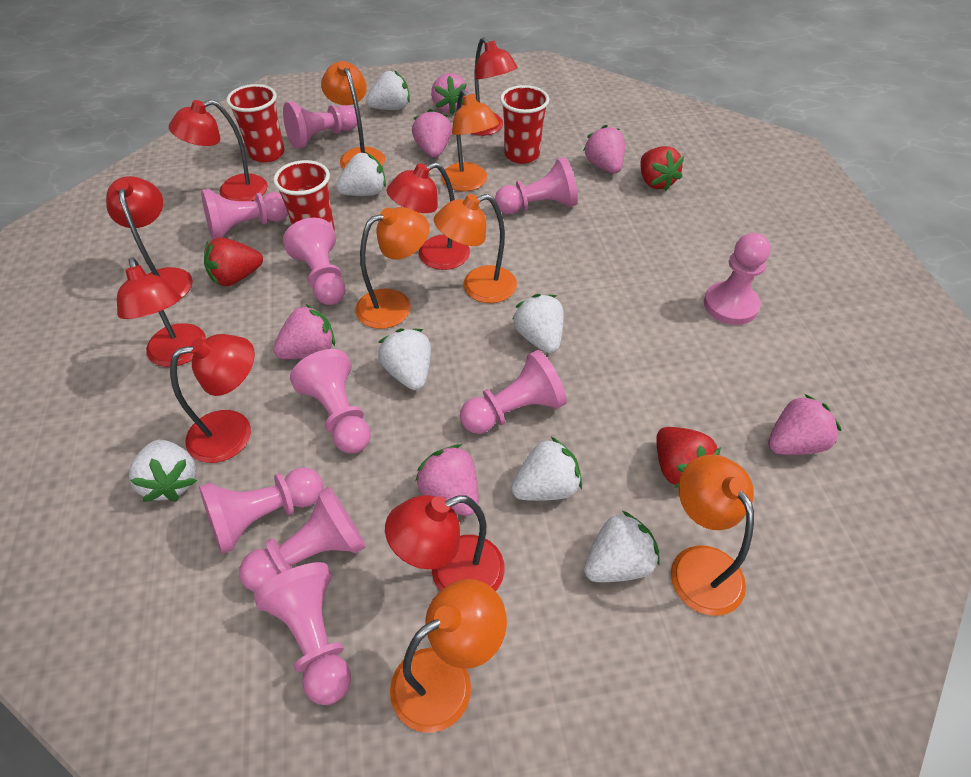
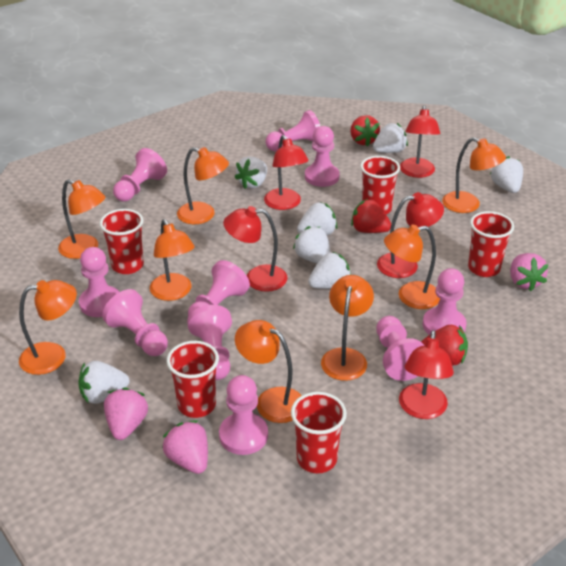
orange lamp: [321,61,385,169] [355,207,429,329] [390,579,507,733] [434,194,517,303] [441,89,499,191] [671,454,754,616] = 6 -> [19,280,77,375] [58,179,105,259] [150,219,195,301] [177,147,229,224] [235,320,302,423] [321,275,374,381] [384,224,440,309] [442,137,506,213] = 8
pink strawberry: [273,304,335,359] [412,109,452,157] [415,444,478,516] [431,73,469,115] [583,125,625,174] [768,394,841,455] = 6 -> [104,387,148,440] [162,420,208,474] [510,253,549,291] = 3
red cup: [227,84,284,163] [273,160,335,231] [500,85,549,164] = 3 -> [100,209,144,274] [167,341,219,418] [291,392,347,473] [360,156,400,214] [468,211,514,277] = 5
red lamp: [106,176,193,298] [117,258,206,367] [169,100,268,201] [170,334,255,463] [385,495,505,591] [387,162,470,270] [470,37,517,136] = 7 -> [223,206,288,292] [264,135,309,210] [377,192,444,278] [399,330,454,419] [400,105,440,178] = 5

